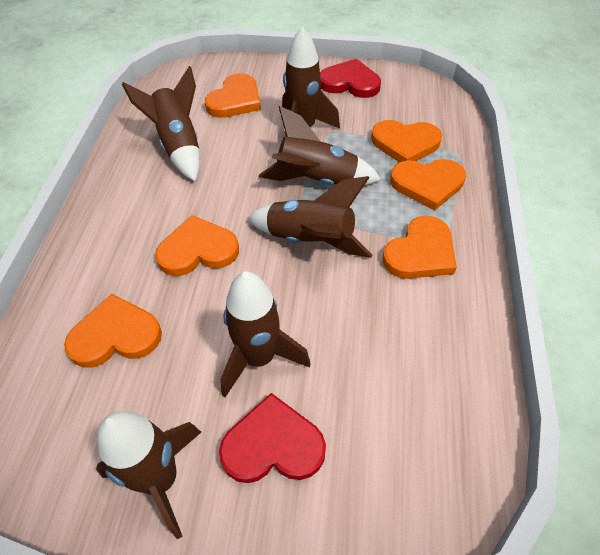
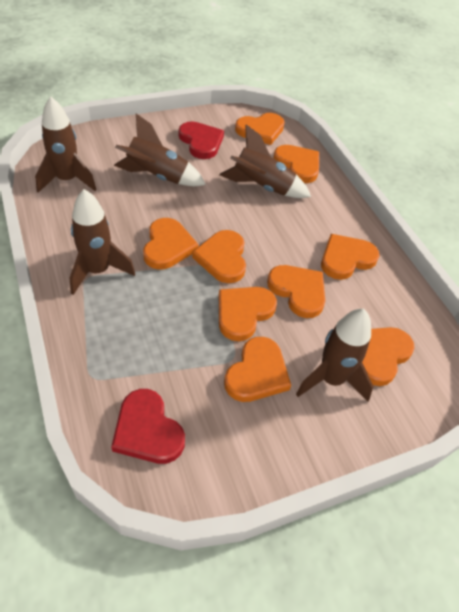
brown rocket: [96,411,201,539] [122,66,200,182] [220,271,311,397] [248,176,372,258] [259,105,381,185] [282,26,340,136] = 6 -> [35,96,97,193] [70,189,135,295] [114,114,206,186] [220,124,311,198] [296,309,374,402] = 5
orange heart: [64,294,162,368] [155,215,239,276] [205,73,261,118] [371,120,442,162] [383,215,457,279] [390,159,466,210] = 6 -> [143,218,199,269] [192,230,246,283] [219,287,277,341] [224,337,291,402] [235,113,285,145] [267,265,325,318] [274,145,319,183] [321,234,380,280] [362,327,415,386] = 9

